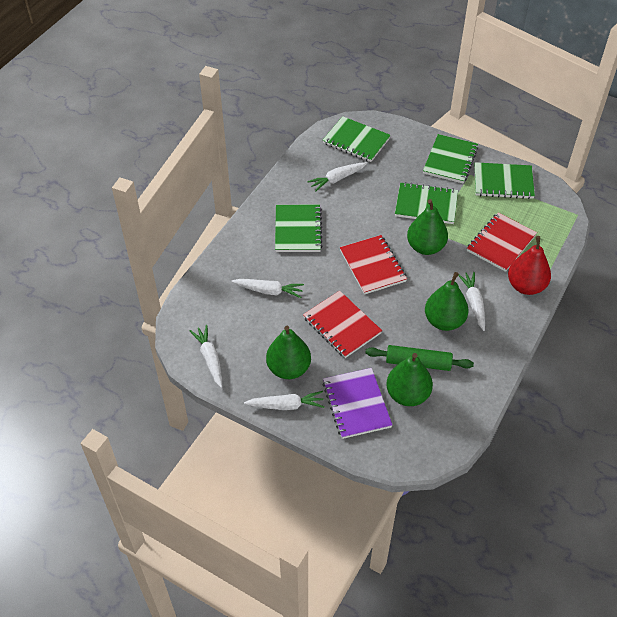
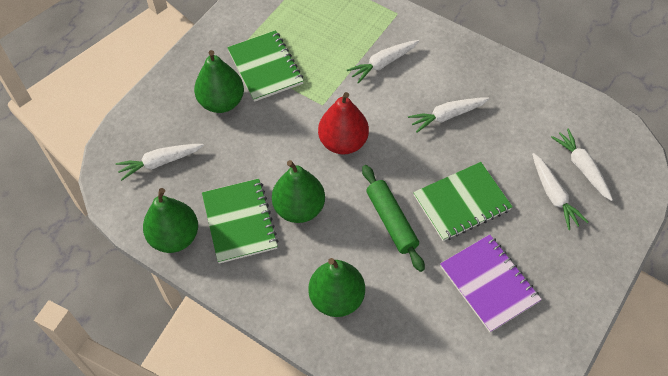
green notebook: [275,205,323,252] [323,116,391,162] [395,182,458,224] [423,134,478,184] [474,162,535,199] = 5 -> [202,179,279,264] [227,30,304,102] [413,162,513,241] = 3
red notebook: [303,291,382,358] [340,235,407,295] [467,213,537,272] = 3 -> none = 0

